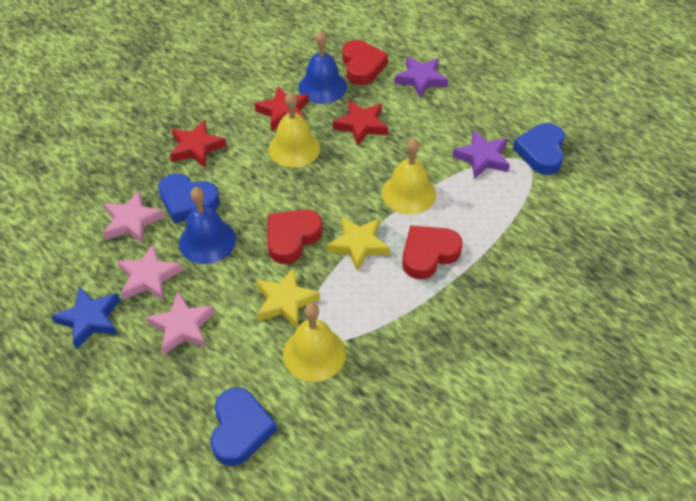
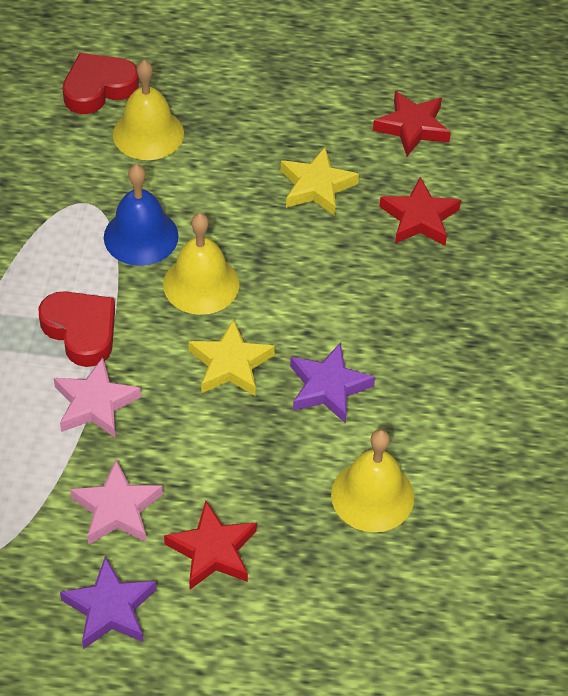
blue bell: [179,187,236,264] [298,30,347,104] = 2 -> [104,164,179,266] = 1
blue heart: [158,173,220,224] [210,387,277,466] [513,123,565,175] = 3 -> none = 0
blue star: [51,287,120,350] = 1 -> none = 0
pink star: [103,190,165,244] [117,244,183,301] [146,292,215,355] = 3 -> [54,358,141,438] [70,460,163,544] = 2
red heart: [267,209,323,264] [342,40,388,85] [402,226,463,279] = 3 -> [39,291,115,367] [62,53,139,114] = 2

